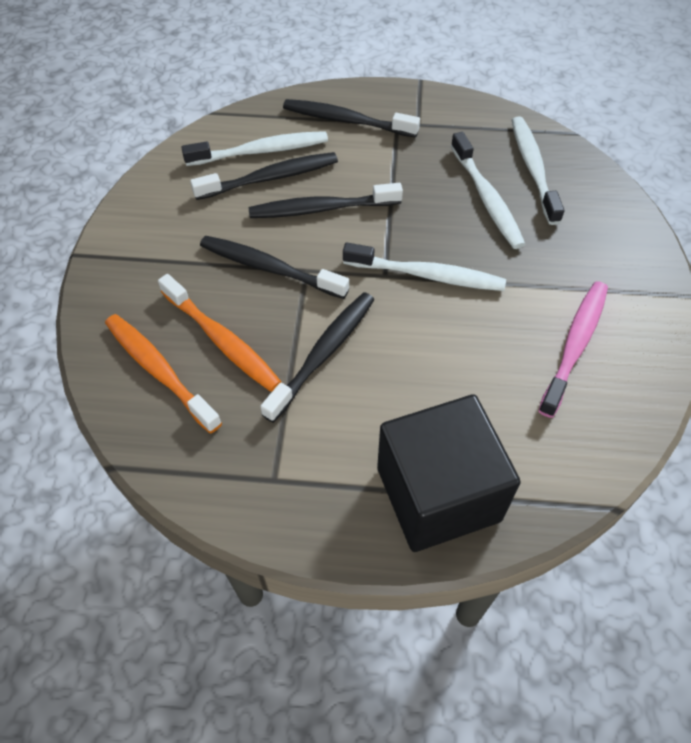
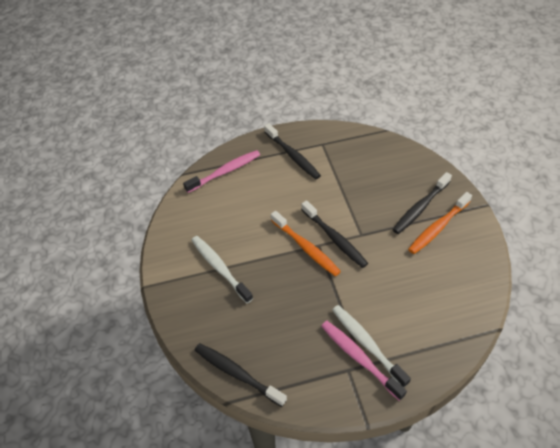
black cube: [377,394,521,552] = 1 -> none = 0
black toothbrush: [190,152,338,200] [200,236,349,299] [249,183,403,218] [260,292,374,423] [283,99,420,137] = 5 -> [194,343,287,407] [264,123,321,179] [301,200,368,268] [392,172,452,234] = 4
pink toothbrush: [538,281,608,418] = 1 -> [183,150,260,193] [321,321,407,401] = 2
white toothbrush: [181,131,328,166] [343,243,506,291] [451,132,526,249] [512,116,564,225] = 4 -> [191,236,253,303] [332,305,411,388] = 2

